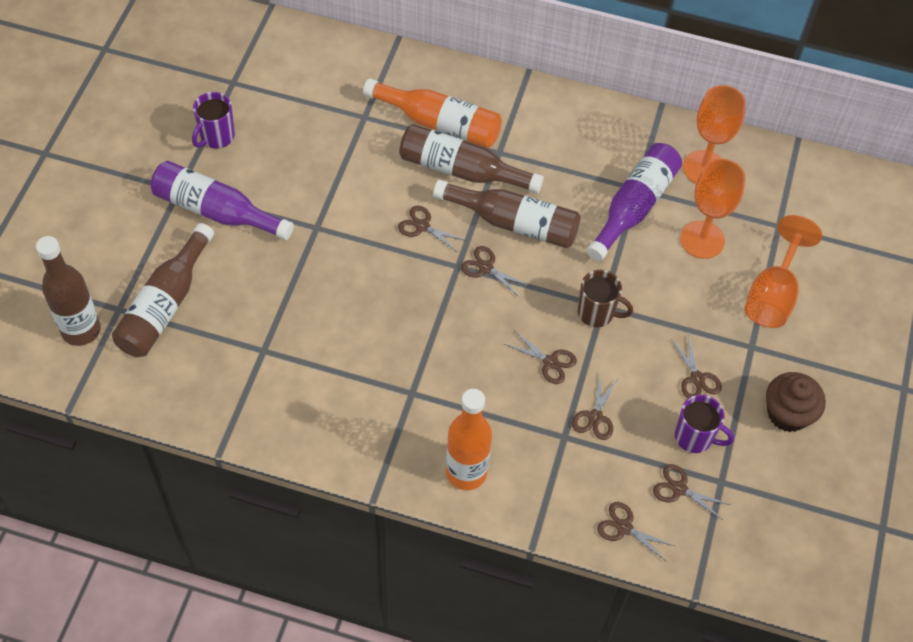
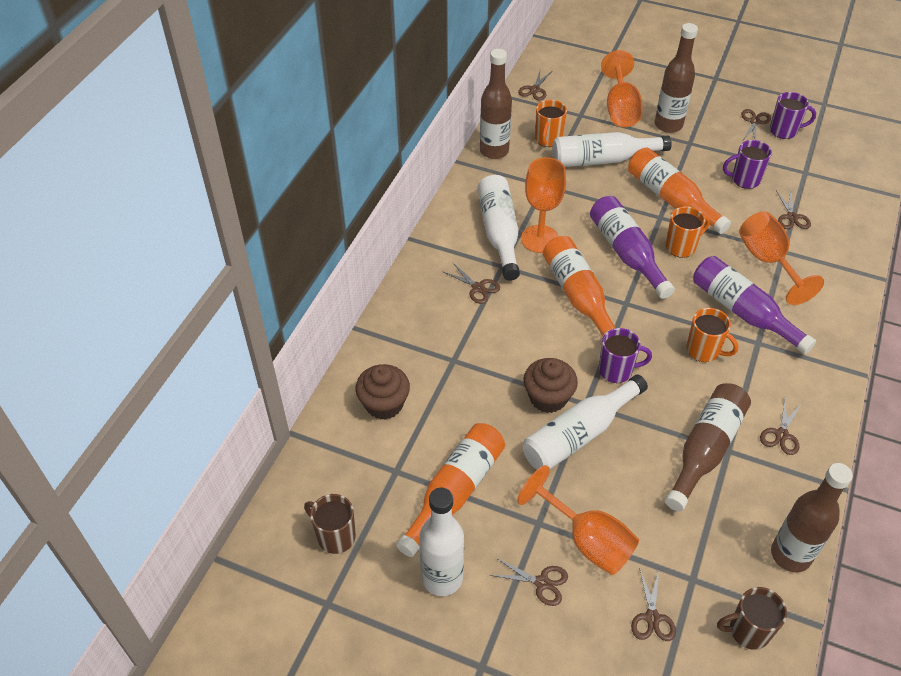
brown cupcake: [766,372,826,432] = 1 -> [355,364,410,420] [523,358,578,413] = 2
brown mug: [578,270,633,327] = 1 -> [304,494,356,554] [717,587,787,650] = 2
orange bottle: [363,78,502,148] [446,389,492,490] = 2 -> [396,423,505,557] [543,236,615,336] [628,147,731,234] = 3
orange goblet: [680,159,746,259] [683,85,746,183] [745,215,822,328] = 3 -> [517,465,639,575] [521,157,566,253] [601,50,643,127] [739,211,824,305] = 4
orange mug: none = 0 -> [535,100,567,147] [666,206,710,258] [686,308,738,362] = 3
purple mug: [192,92,235,149] [675,395,734,453] = 2 -> [599,328,652,383] [723,140,772,189] [770,92,816,139] = 3
white bottle: none = 0 -> [419,487,464,596] [477,175,520,281] [523,375,648,469] [552,132,672,167] = 4

